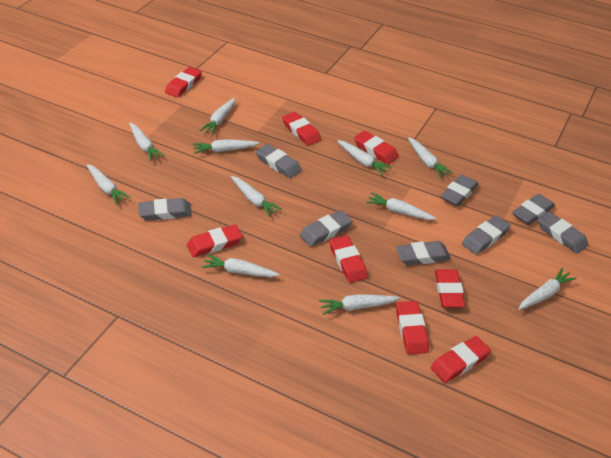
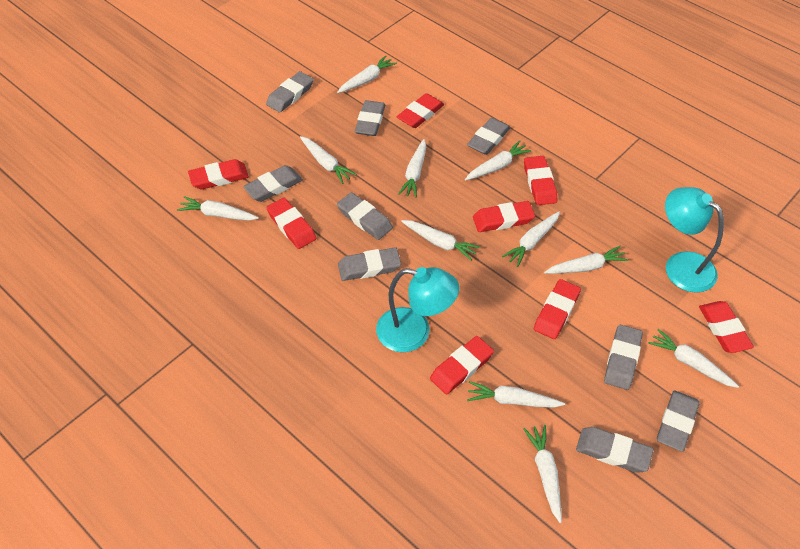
grey eraser: [138,198,192,221] [256,144,302,178] [300,210,352,247] [396,241,451,265] [440,174,478,206] [462,215,511,254] [512,194,555,225] [538,211,588,253] = 8 -> [243,165,303,202] [266,71,314,113] [337,192,393,240] [338,248,401,281] [355,100,386,136] [467,118,511,155] [576,427,653,473] [604,325,643,390] [657,390,700,452] = 9
turquoise lamp: none = 0 -> [376,267,459,352] [665,187,724,293] = 2

